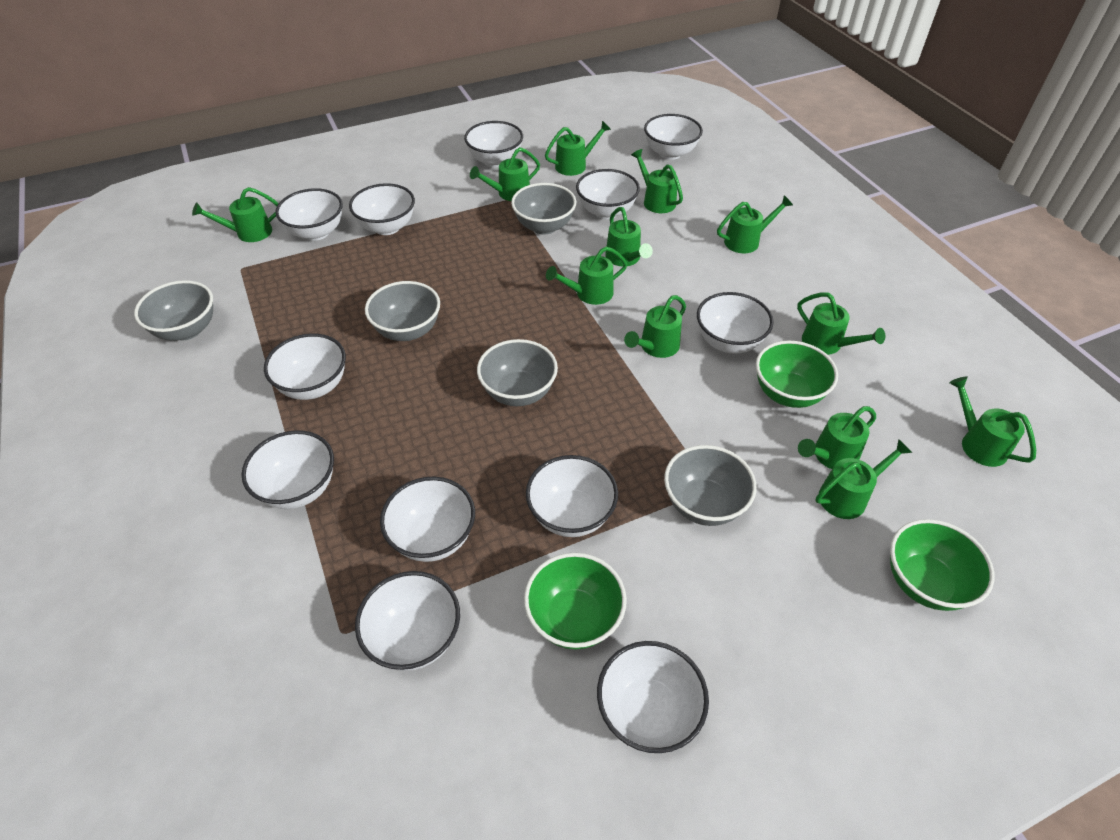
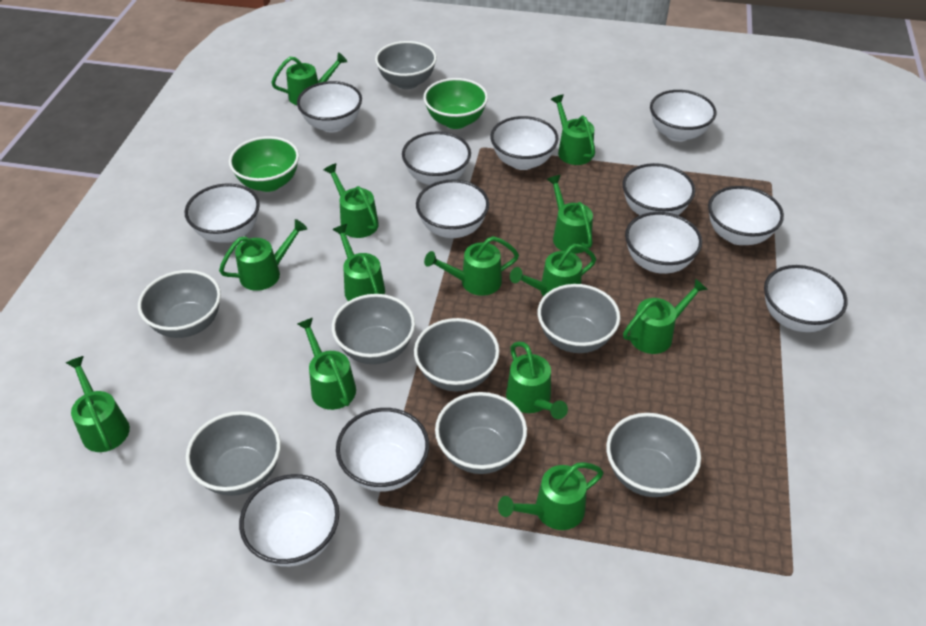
green bowl: [524,553,627,649] [756,341,838,408] [890,519,995,611] = 3 -> [229,136,299,192] [423,78,488,129] = 2
green watering can: [192,187,279,242] [470,147,540,201] [545,121,611,176] [546,247,627,305] [605,207,653,267] [624,295,686,358] [631,149,683,213] [717,195,793,253] [797,292,885,355] [798,406,876,469] [816,439,912,519] [949,377,1036,467] = 12 -> [66,356,130,452] [219,219,307,291] [271,52,347,105] [297,318,356,410] [324,163,379,238] [332,224,385,301] [424,236,519,296] [498,462,604,530] [506,342,568,419] [510,244,596,297] [547,175,593,254] [551,95,595,165] [623,278,708,354] = 13
grey bowl: [134,280,213,341] [365,281,440,341] [477,339,558,406] [511,183,576,235] [664,445,757,526] = 5 -> [138,270,221,338] [186,411,281,496] [332,294,415,364] [375,41,437,89] [414,318,500,391] [435,392,527,474] [538,284,620,353] [606,413,701,497] = 8

